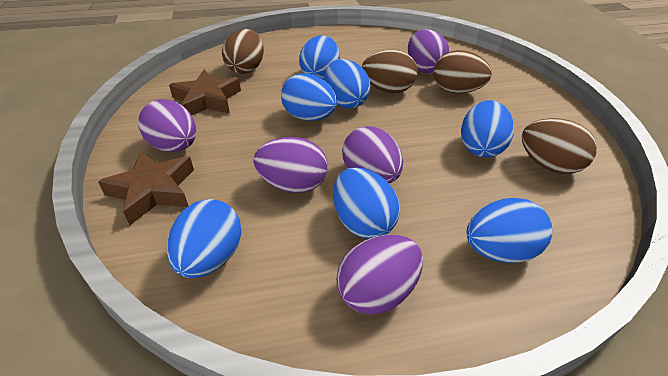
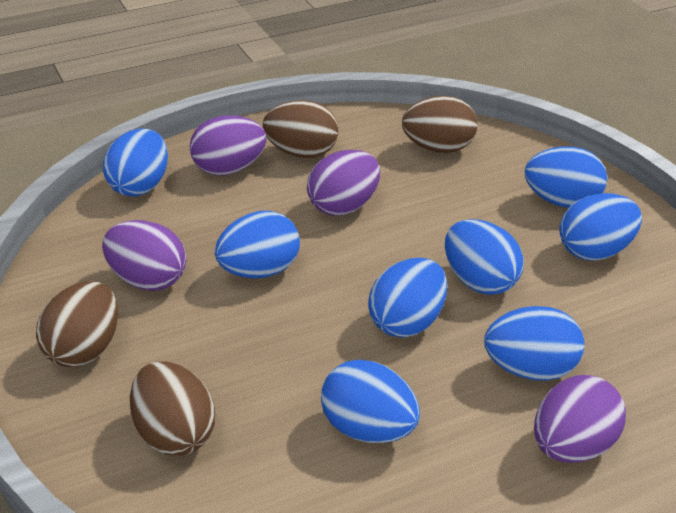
blue egg: [167,199,242,278] [281,73,337,121] [299,35,340,80] [324,59,370,109] [333,167,400,239] [461,100,514,158] [467,198,552,263] = 7 -> [103,128,168,196] [215,211,300,278] [321,360,420,443] [368,258,447,338] [445,219,523,295] [484,306,584,381] [525,146,607,208] [559,193,642,261] = 8
brown star: [98,151,194,225] [169,70,241,115] = 2 -> none = 0
purple egg: [138,99,196,152] [253,137,328,193] [336,235,423,315] [342,126,403,183] [408,29,450,74] = 5 -> [102,220,186,291] [190,115,267,175] [307,150,380,216] [534,375,626,463] = 4

